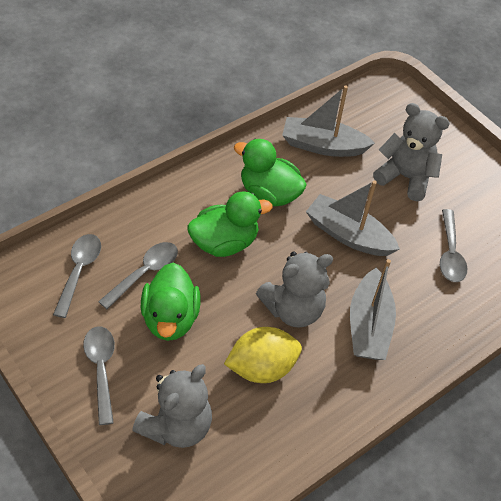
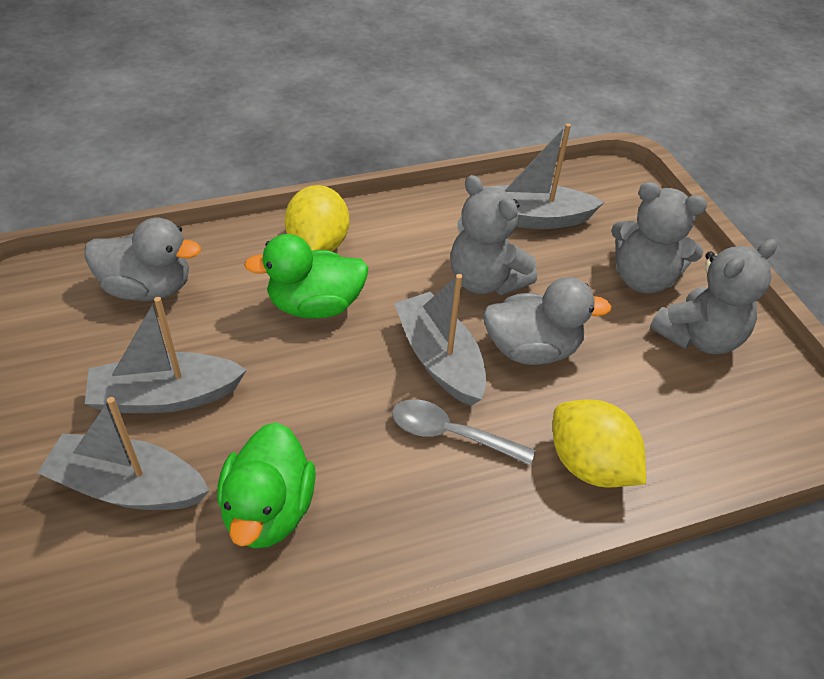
green duck: [141,263,201,341] [187,191,272,257] [234,139,307,206] = 3 -> [217,422,316,548] [244,234,369,319] = 2
grey boat: [282,86,375,157] [306,180,400,256] [350,259,396,360] = 3 -> [37,397,210,510] [85,297,247,413] [394,274,486,406] [483,123,604,229] = 4
grey duck: none = 0 -> [84,218,201,301] [483,277,612,365] = 2
grey spoon: [53,234,101,318] [83,326,115,425] [98,242,178,309] [440,209,467,282] = 4 -> [392,399,535,466] = 1
yellow lemon: [224,327,302,383] = 1 -> [285,185,349,252] [553,399,646,487] = 2

